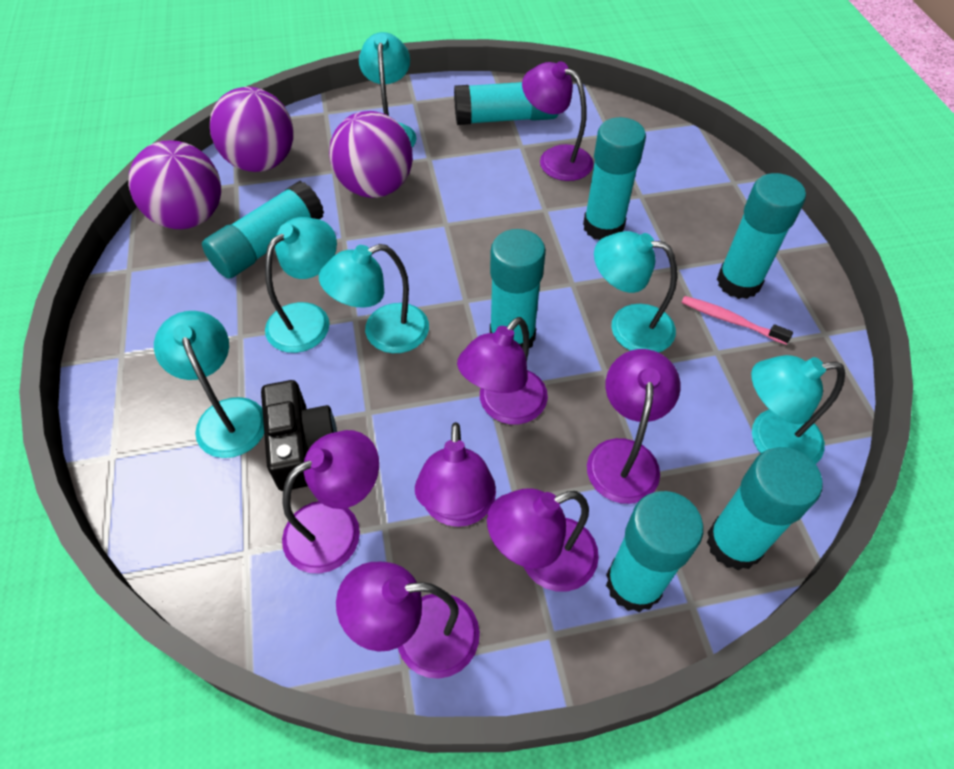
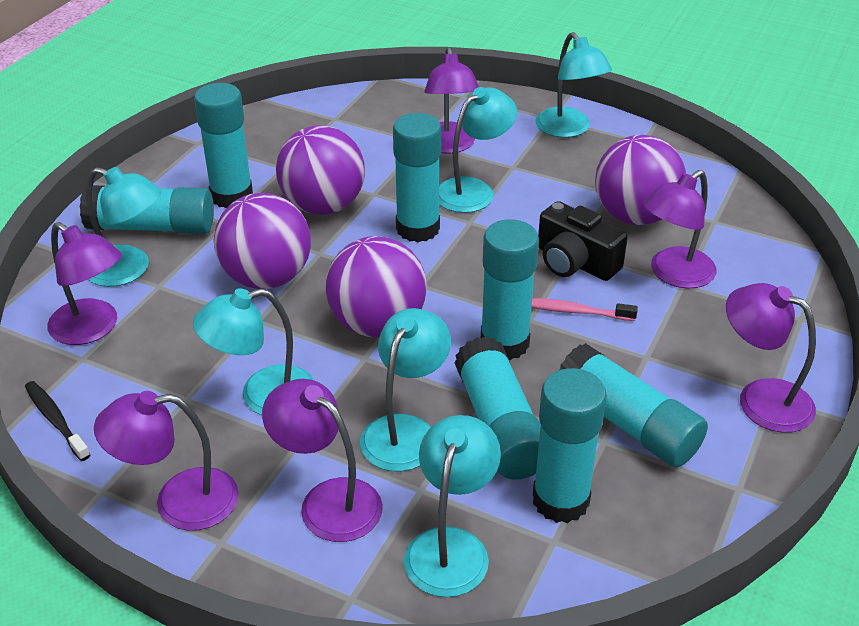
black toothbrush: none = 0 -> [25,381,90,461] = 1
purple ball: [129,140,221,229] [210,87,294,172] [329,111,413,198] = 3 -> [214,193,311,289] [276,125,365,215] [326,236,427,337] [595,135,686,225] = 4
purple lamp: [282,430,379,574] [336,562,480,679] [415,422,496,527] [457,317,548,424] [487,488,599,592] [522,61,594,181] [587,349,680,504] = 7 -> [47,222,122,345] [94,391,239,531] [262,379,383,542] [425,47,479,153] [643,170,716,289] [726,283,816,433] = 6

